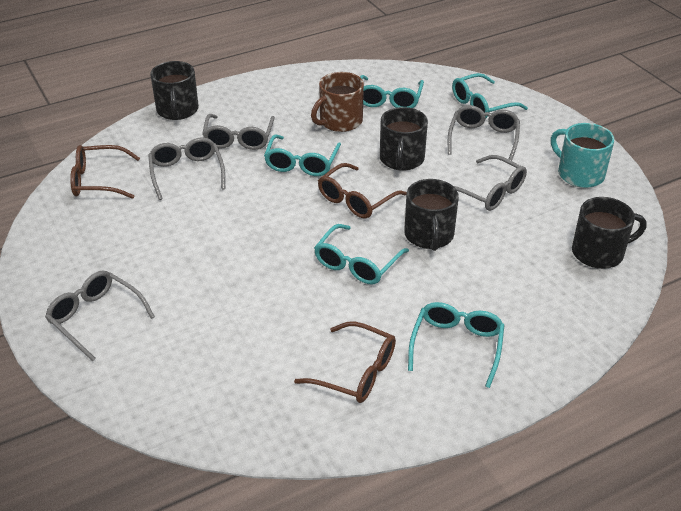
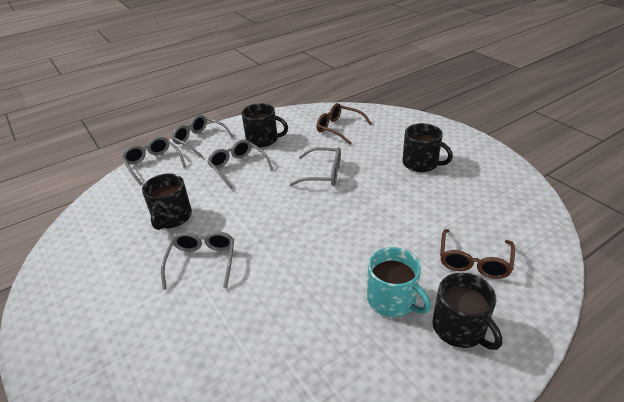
brown glasses: [70,145,140,199] [294,322,396,403] [318,163,406,219] = 3 -> [316,103,372,145] [440,229,515,279] = 2
brown mug: [311,72,364,132] = 1 -> none = 0
turquoise glasses: [264,135,341,176] [314,224,409,284] [360,75,424,108] [408,302,505,388] [452,73,528,118] = 5 -> none = 0

